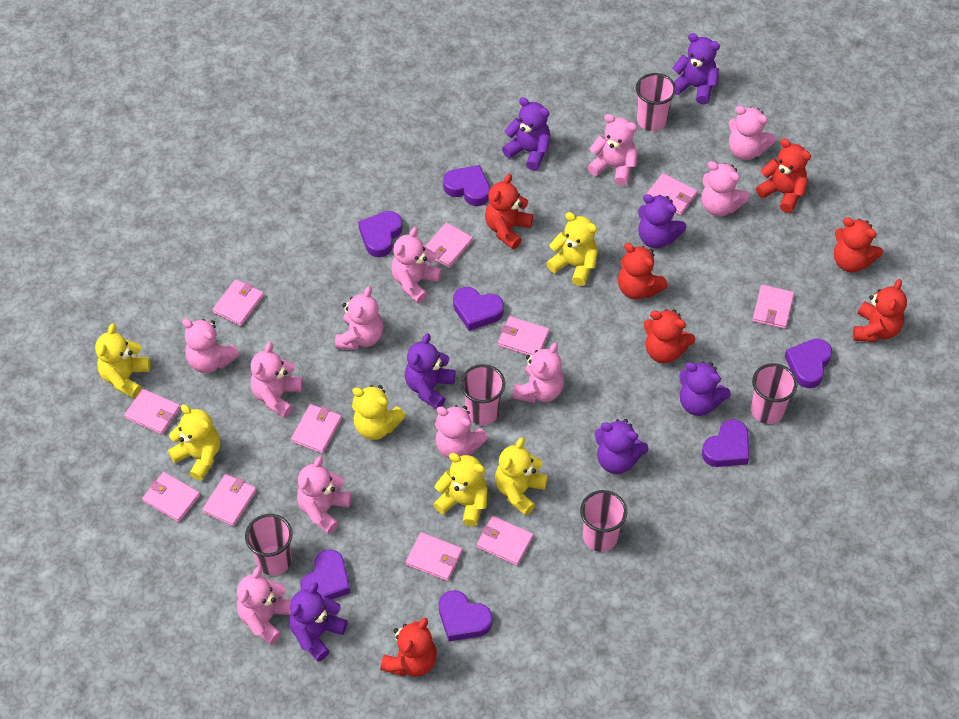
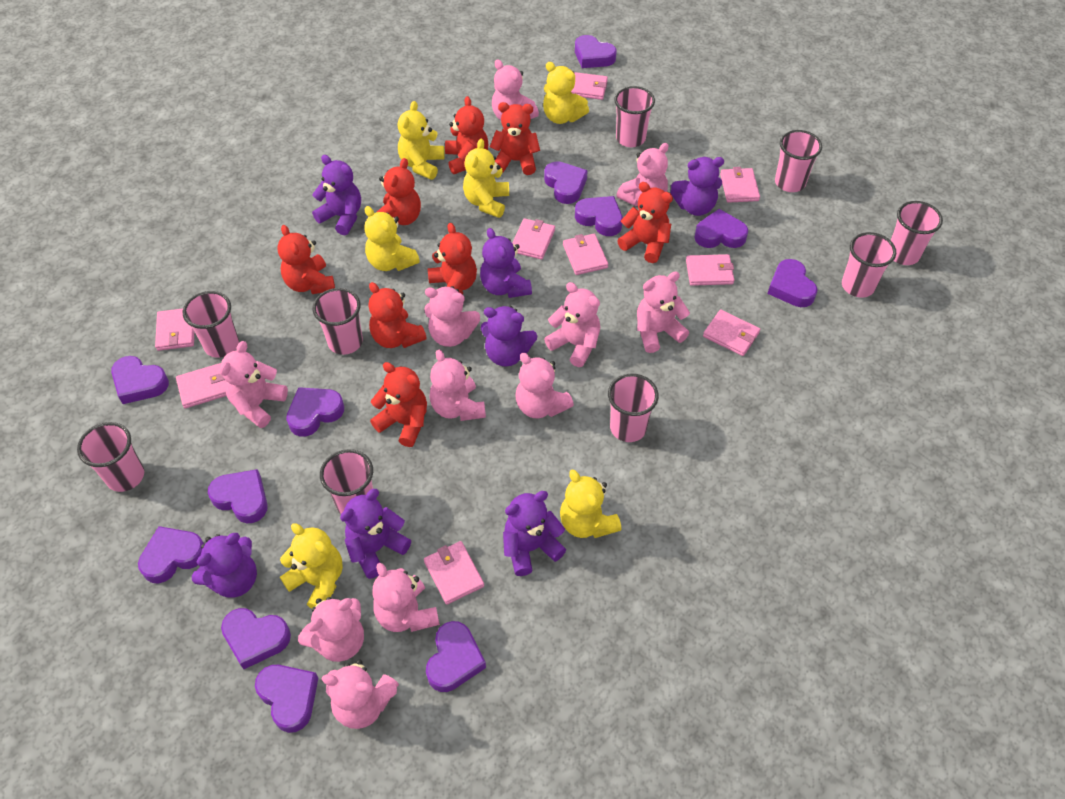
pink cup: [245,514,293,576] [460,364,505,425] [580,490,627,552] [636,73,676,131] [751,363,798,424] = 5 -> [77,422,144,492] [183,291,239,358] [313,288,363,355] [320,449,373,515] [608,373,659,442] [614,86,655,147] [775,130,822,192] [842,232,896,298] [891,201,943,265] = 9
pink wallet: [124,389,180,435] [142,472,200,522] [202,474,257,526] [213,279,264,326] [291,404,342,454] [406,532,462,581] [425,223,473,268] [476,516,533,566] [498,316,549,356] [647,173,698,215] [752,285,794,329] = 11 -> [155,308,194,351] [176,363,226,408] [424,541,484,605] [512,218,555,260] [563,234,608,275] [571,72,608,100] [686,254,734,286] [703,310,760,356] [720,167,760,203] = 9
purple heart: [300,550,350,600] [358,211,403,257] [439,590,492,642] [443,165,490,206] [453,287,504,331] [702,419,749,467] [785,339,832,388] = 7 -> [111,356,169,404] [138,526,204,584] [208,469,268,523] [221,608,291,669] [255,665,318,733] [286,387,344,437] [426,621,486,692] [544,161,588,204] [575,35,617,68] [575,196,623,236] [694,209,748,248] [768,259,818,307] = 12
red teddy bear: [380,617,437,677] [485,174,533,249] [618,243,668,300] [643,309,695,363] [756,139,811,213] [834,217,883,273] [853,279,907,342] = 7 -> [277,225,335,294] [369,282,427,348] [370,362,427,447] [377,158,421,225] [428,223,477,295] [445,96,488,174] [490,102,540,175] [617,182,673,263] = 8

